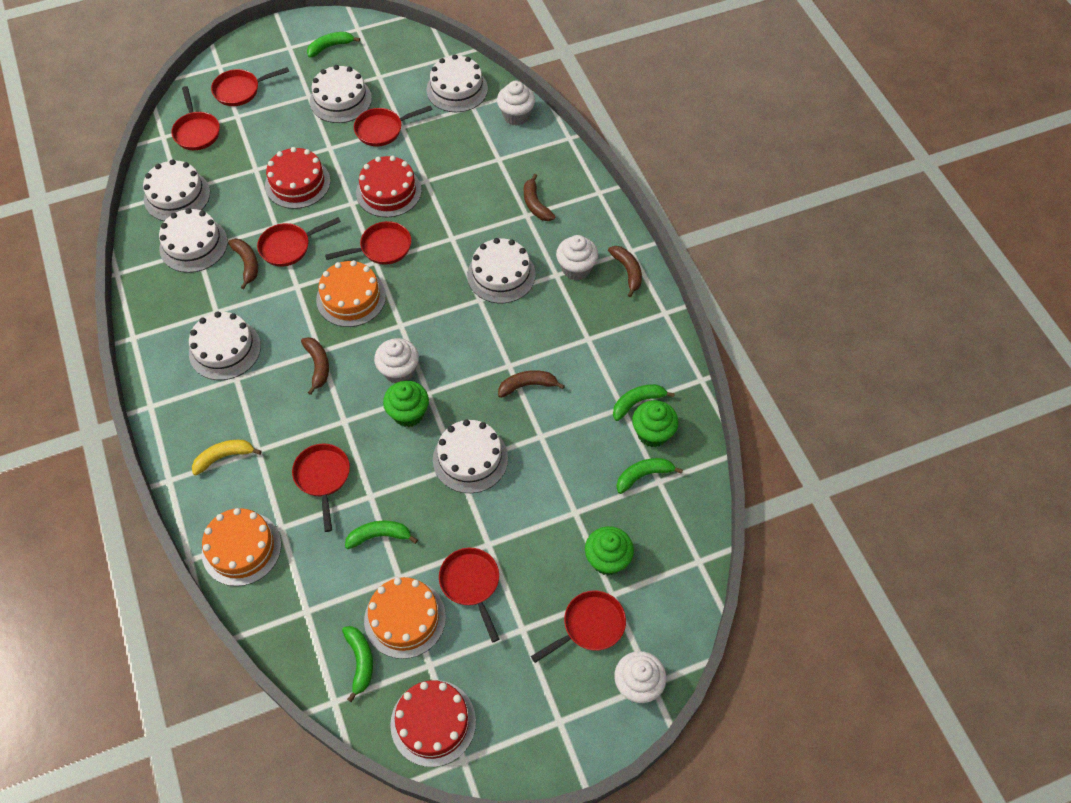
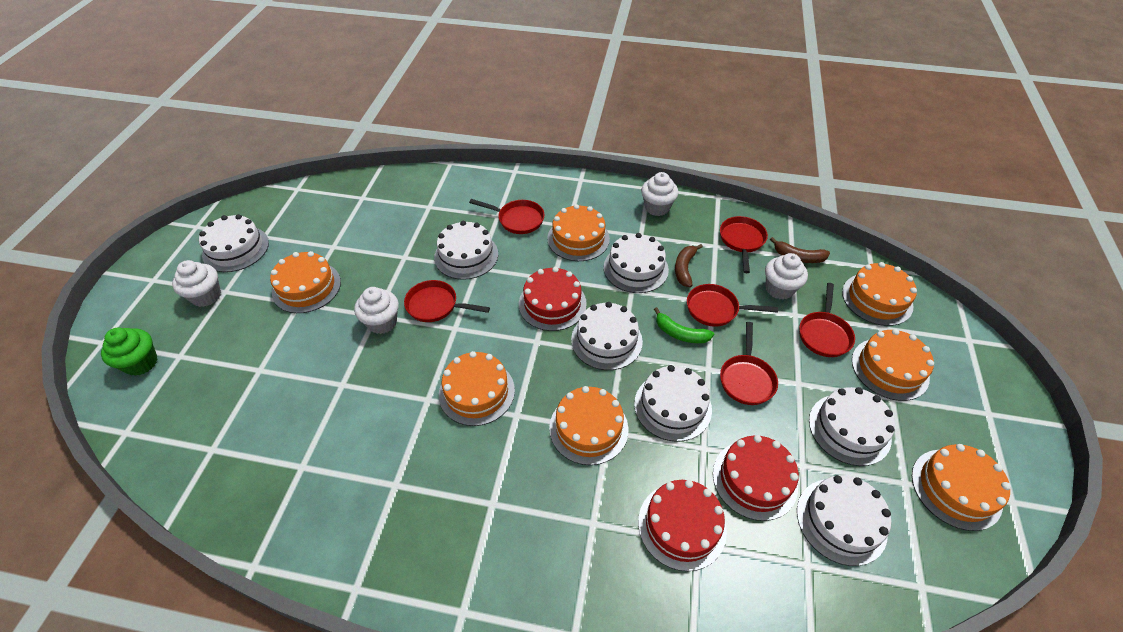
brown banana: [228,239,258,289] [301,337,329,395] [498,370,565,398] [524,174,556,221] [608,246,642,297] = 5 -> [675,244,703,287] [770,237,830,263] = 2
green banana: [307,32,360,58] [342,626,373,702] [345,521,418,549] [613,384,675,421] [617,458,683,494] = 5 -> [654,307,714,343] = 1
green cupcake: [383,381,429,427] [585,526,634,575] [632,400,679,447] = 3 -> [101,327,158,376] = 1
orange cake: [202,508,281,586] [316,260,386,327] [364,577,446,659] = 3 -> [270,251,341,313] [439,351,515,426] [547,204,610,261] [549,386,628,465] [842,262,917,326] [852,329,934,401] [912,444,1011,531] = 7
red pan: [171,86,220,150] [211,67,289,106] [257,217,341,267] [292,444,350,532] [325,221,411,265] [354,105,433,147] [439,548,499,642] [531,591,626,663] = 8 -> [404,280,490,322] [469,199,544,234] [687,284,778,327] [720,216,768,273] [720,322,778,405] [799,283,855,357] = 6
yellow banana: [192,440,262,475] = 1 -> none = 0

